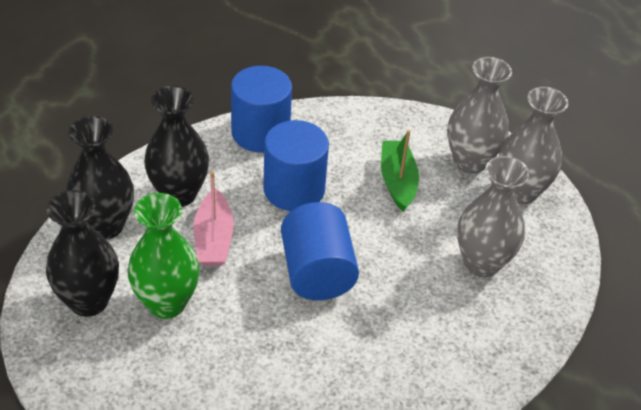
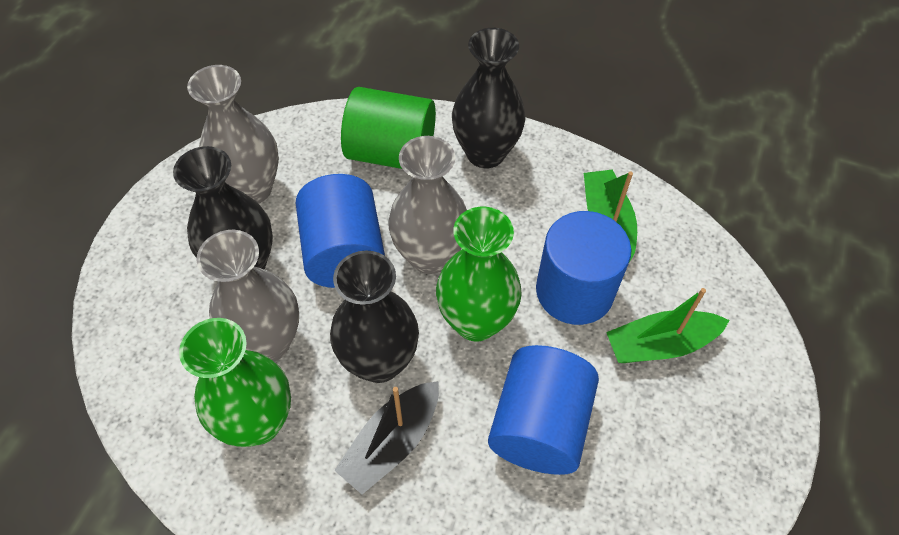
black boat: none = 0 -> [334,381,439,494] = 1
green boat: [381,130,419,211] = 1 -> [584,170,637,262] [606,288,730,363] = 2
green cylinder: none = 0 -> [341,87,436,169] = 1
green vase: [127,193,200,319] = 1 -> [179,318,291,447] [436,207,522,341] = 2
pink boat: [194,172,234,266] = 1 -> none = 0

